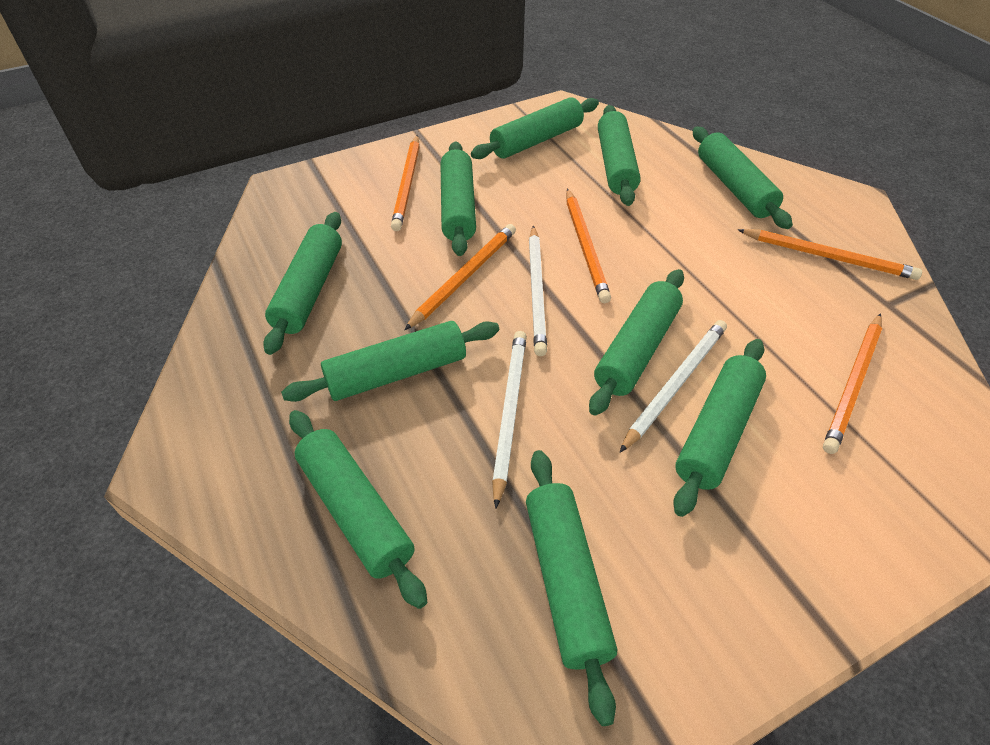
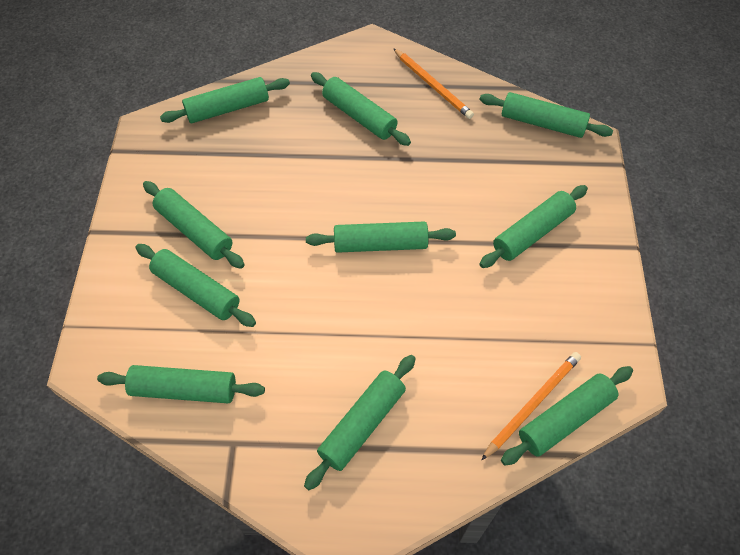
orange pencil: [391,135,420,231] [405,224,516,330] [566,189,611,303] [737,229,922,280] [823,313,882,454] = 5 -> [393,48,474,119] [481,352,581,461] = 2
white pencil: [492,331,527,509] [529,226,547,356] [619,320,727,453] = 3 -> none = 0

